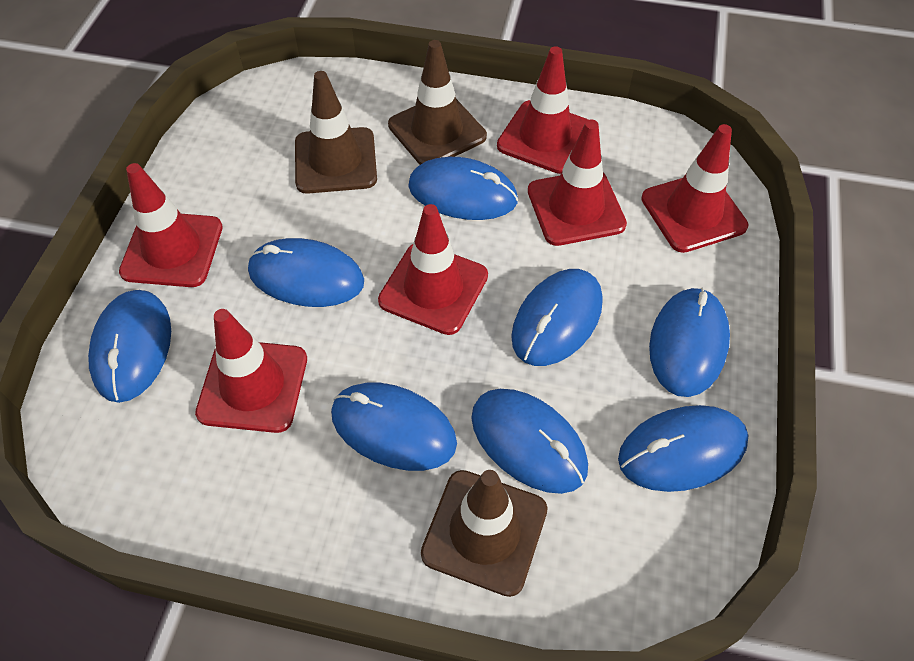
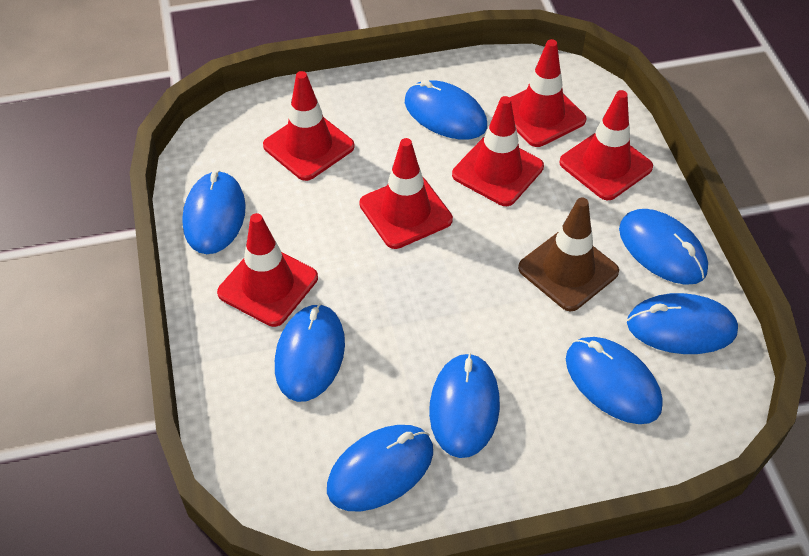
brown traffic cone: [295,71,377,194] [388,40,487,165] [421,470,547,597] = 3 -> [518,198,619,311] = 1

